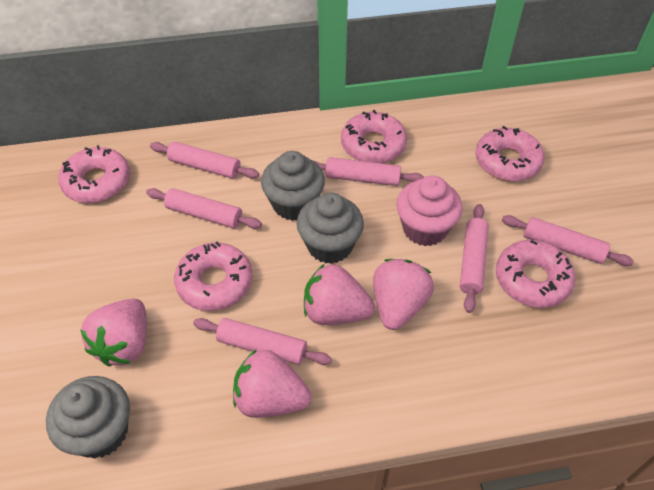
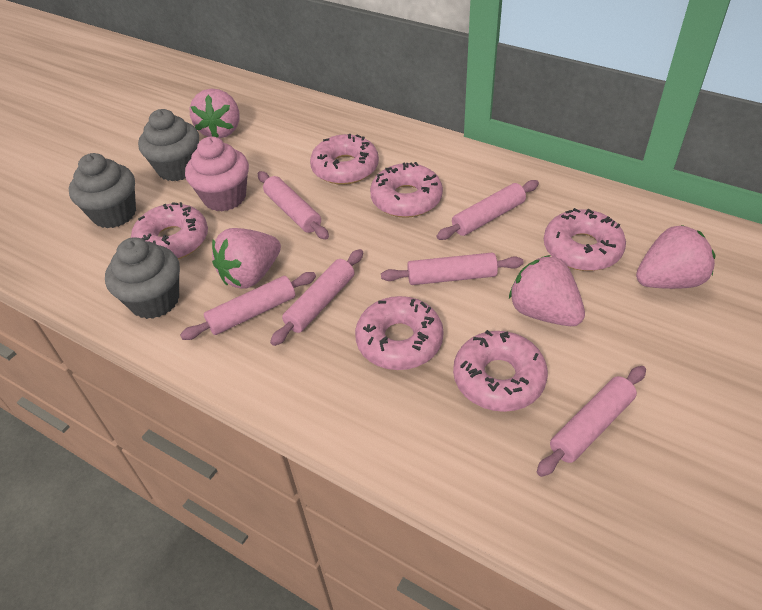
pink donut: [58,145,130,203] [174,241,252,311] [341,110,407,163] [476,126,545,182] [496,240,576,308] = 5 -> [131,202,208,259] [310,134,379,185] [355,296,444,370] [370,162,443,218] [453,330,548,412] [544,208,626,271] = 6

